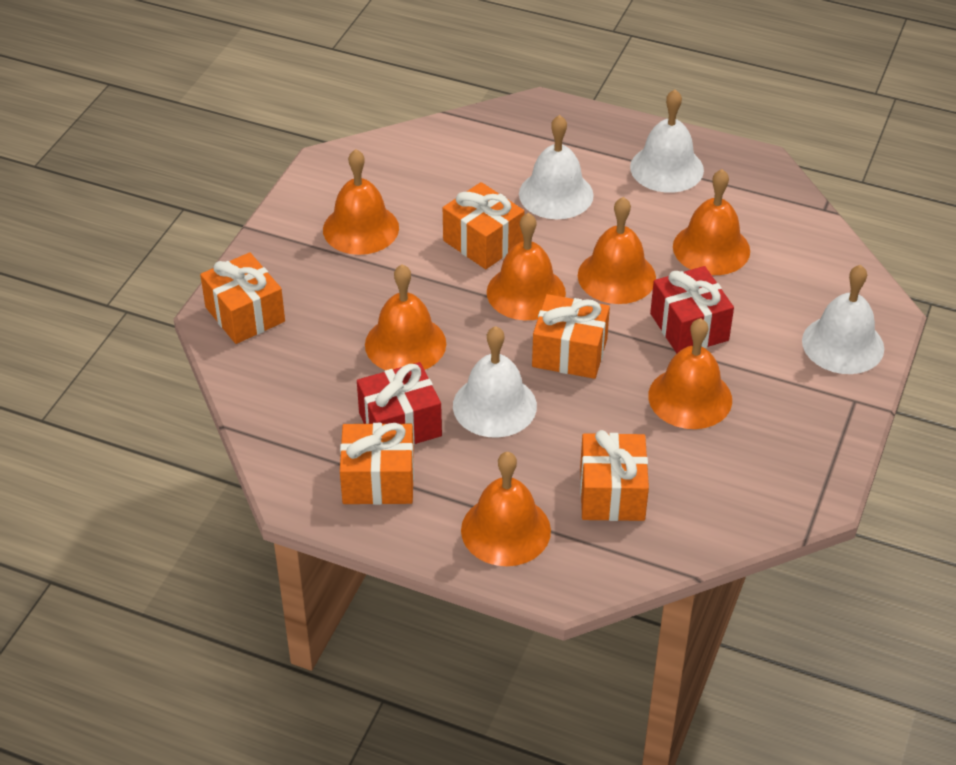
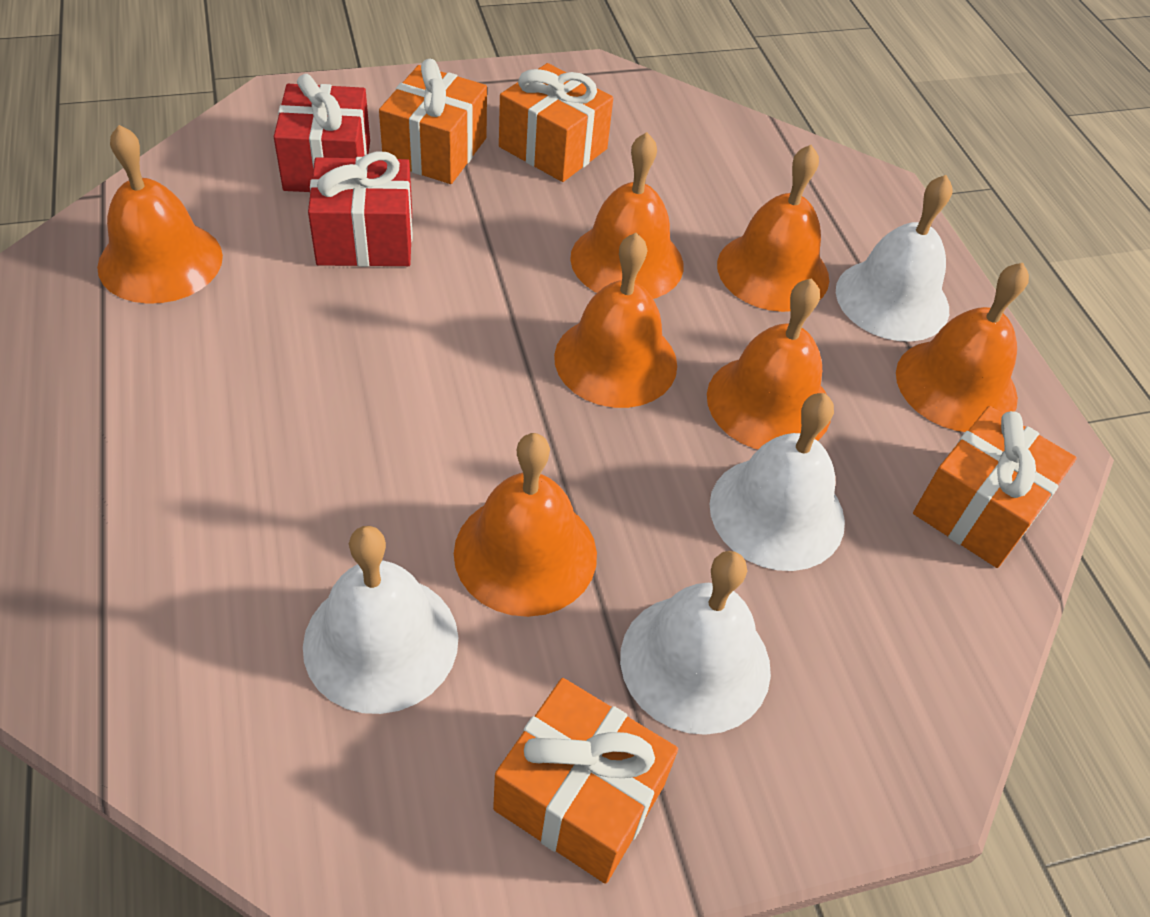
orange gift: [200,252,285,344] [340,423,414,505] [443,182,524,269] [532,294,610,379] [580,430,649,521] = 5 -> [379,59,487,184] [493,678,678,884] [499,63,613,182] [913,406,1077,568] = 4

